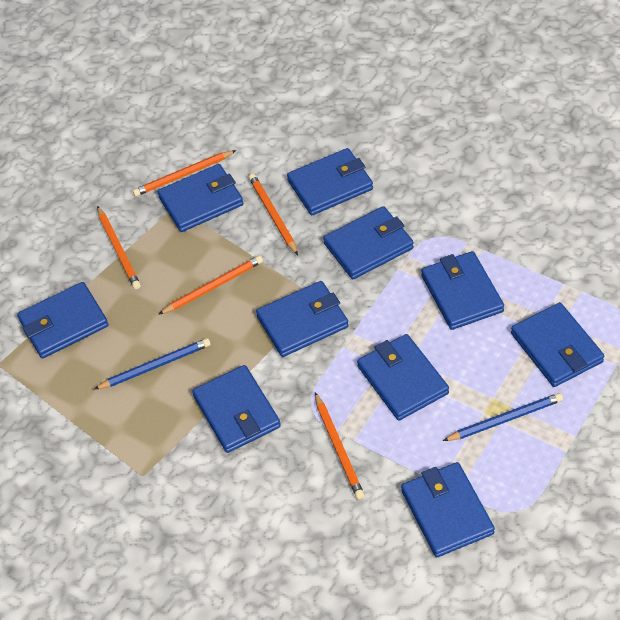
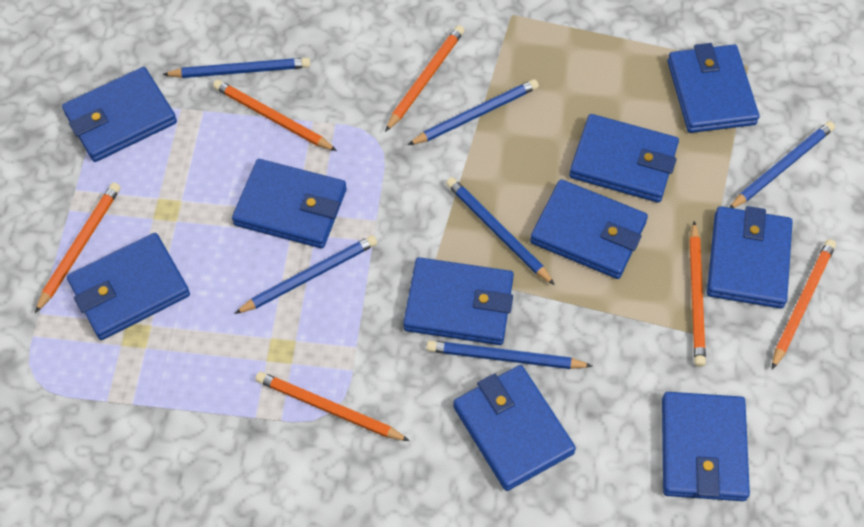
blue pencil: [94,338,211,389] [443,393,563,441] = 2 -> [162,58,310,78] [234,235,377,314] [408,79,539,145] [427,340,592,369] [446,177,555,285] [729,121,835,208] = 6
orange pencil: [97,206,141,289] [133,150,236,196] [158,255,263,315] [249,174,298,255] [315,393,365,499] = 5 -> [35,182,121,313] [213,80,337,151] [255,371,410,441] [385,25,464,132] [690,221,706,367] [772,239,836,369] = 6

